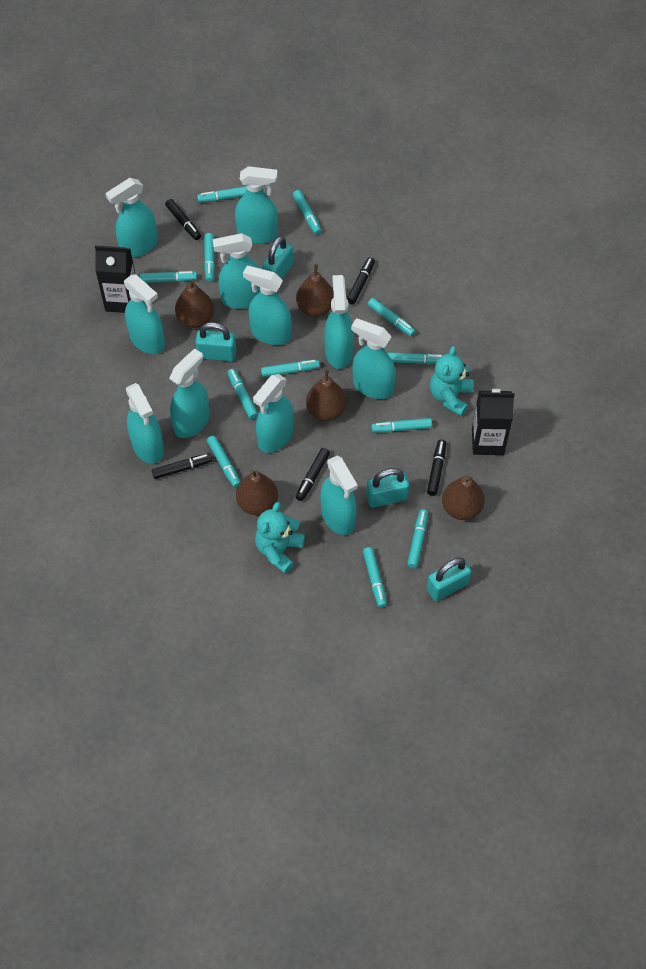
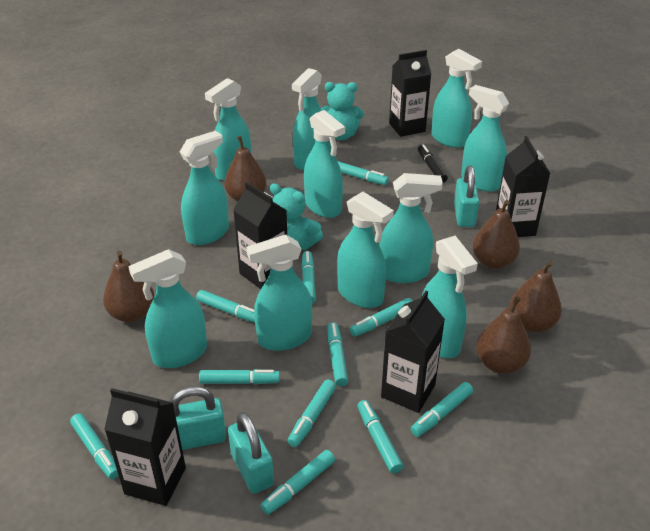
black carton: [95,246,135,313] [472,389,515,455] = 2 -> [104,388,186,506] [233,182,287,289] [381,291,445,413] [389,50,431,137] [496,136,550,237] = 5
black marker: [152,453,213,479] [165,199,201,240] [295,448,330,501] [347,257,375,305] [427,440,446,496] = 5 -> [418,144,448,183] = 1
turquoise marker: [140,271,197,283] [197,186,247,203] [204,233,215,282] [207,435,240,488] [227,369,258,419] [261,360,320,377] [293,190,321,235] [363,547,387,608] [368,298,416,336] [371,418,432,432] [388,352,443,364] [407,509,428,568] = 12 -> [70,413,119,479] [196,290,255,323] [199,369,280,384] [260,450,335,515] [288,380,336,447] [302,251,316,304] [328,322,348,386] [337,161,389,185] [350,298,413,337] [357,400,403,473] [411,382,473,437] = 11
turquoise padlock: [195,322,236,362] [262,236,293,279] [366,468,409,508] [427,557,472,601] = 4 -> [170,386,226,450] [228,412,274,493] [454,166,479,227] = 3

